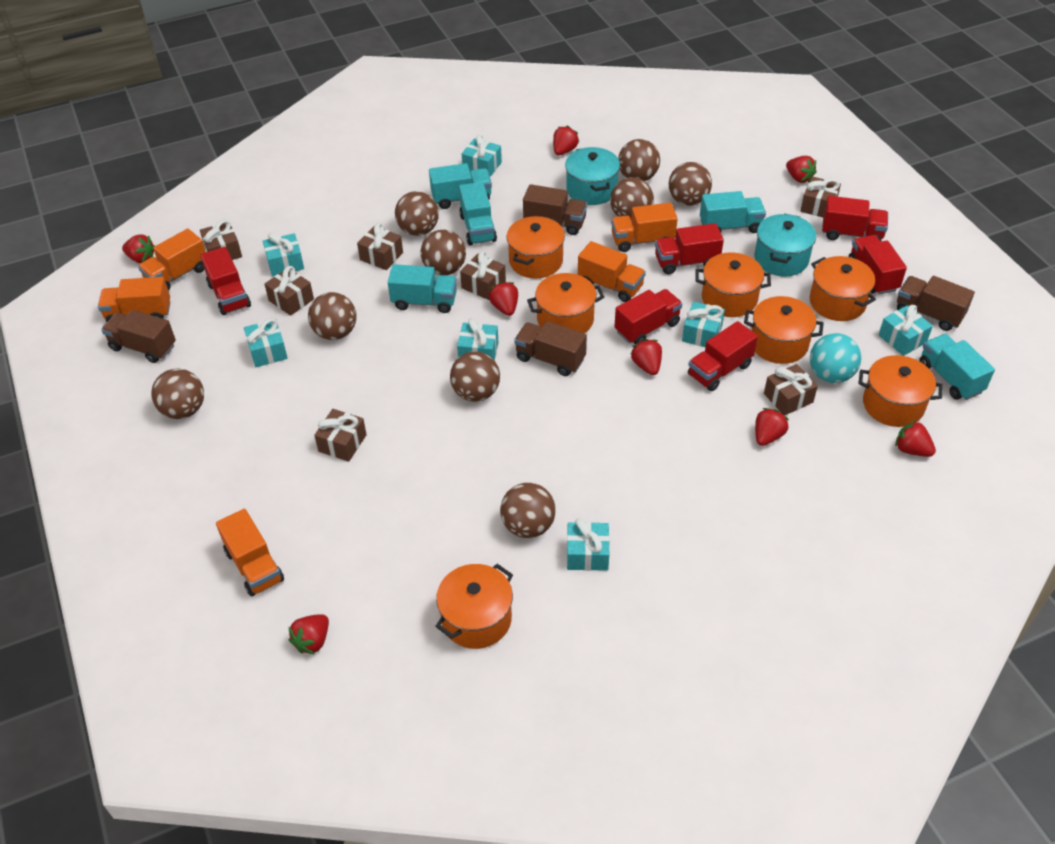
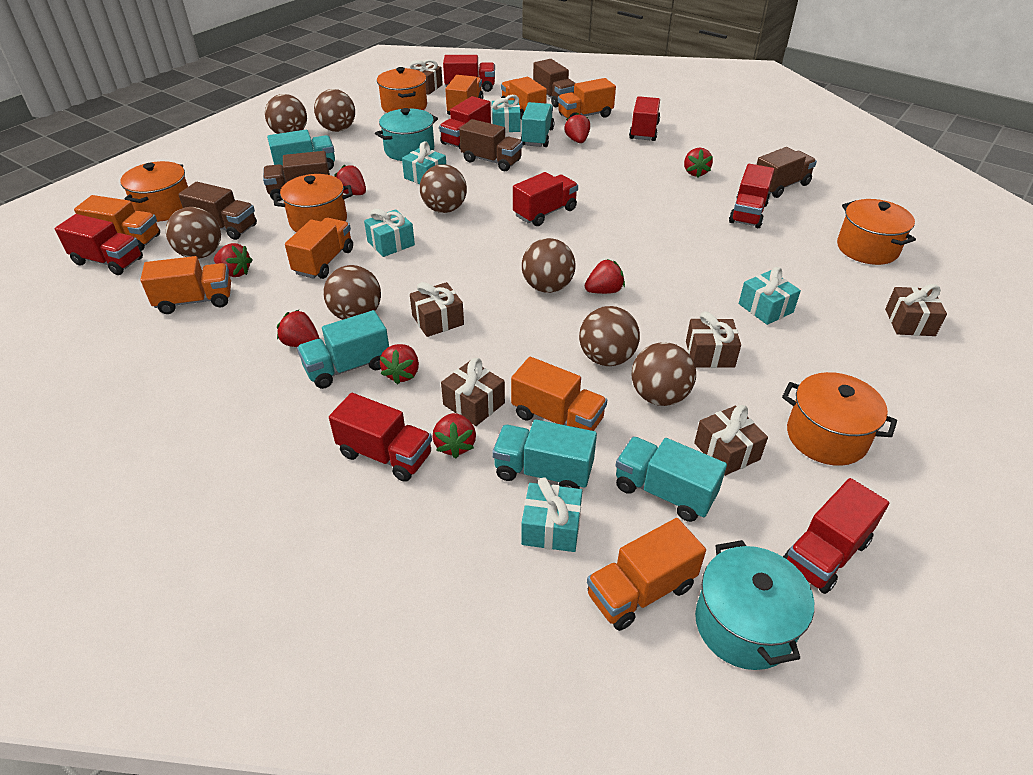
brown ball: [151,369,204,419] [308,292,356,340] [395,191,439,236] [420,230,466,275] [450,351,500,402] [500,483,556,538] [610,177,654,218] [618,139,660,181] [669,162,712,206] = 9 -> [166,207,221,259] [265,94,307,134] [314,89,355,132] [323,265,381,320] [420,164,467,213] [522,238,576,293] [579,306,640,366] [632,343,696,406] = 8
brown gift: [200,220,242,260] [265,266,314,316] [314,409,367,462] [357,223,403,270] [460,251,506,300] [764,364,818,415] [800,176,841,217] = 7 -> [410,59,443,95] [410,282,464,337] [441,358,505,426] [686,312,741,368] [694,405,768,476] [885,284,947,336] = 6
brown truck: [101,310,176,363] [514,321,587,376] [523,184,587,235] [897,276,975,331] = 4 -> [178,182,257,240] [263,151,330,201] [459,119,523,171] [533,59,575,108] [757,147,817,198] = 5
orange pot: [435,564,513,649] [506,216,565,278] [527,273,604,333] [695,253,771,317] [744,296,824,364] [810,256,876,321] [858,355,943,427] = 7 -> [120,161,188,222] [273,174,353,232] [377,67,427,113] [782,372,897,466] [837,199,916,265] = 5
orange truck: [98,277,170,322] [138,229,206,291] [216,509,284,596] [578,241,646,302] [611,203,678,252] = 5 -> [74,195,160,251] [140,256,231,314] [285,218,353,279] [445,75,483,115] [501,77,547,120] [511,357,607,431] [558,78,616,119] [587,518,706,631] = 8
red truck: [201,247,251,315] [614,289,682,344] [655,223,724,274] [688,321,758,391] [822,196,888,241] [849,235,907,295] = 6 -> [55,214,143,275] [329,393,432,482] [439,96,491,149] [443,55,495,92] [513,172,578,226] [629,96,660,141] [729,164,775,228] [783,478,889,594] = 8
turquoise ball: [810,333,861,383] = 1 -> none = 0
turquoise gift: [244,318,288,367] [263,233,304,276] [457,318,498,361] [462,135,502,177] [567,518,610,571] [682,302,725,347] [879,305,933,356] = 7 -> [364,209,415,257] [402,141,446,184] [492,95,521,133] [521,477,582,552] [739,267,801,325] = 5

